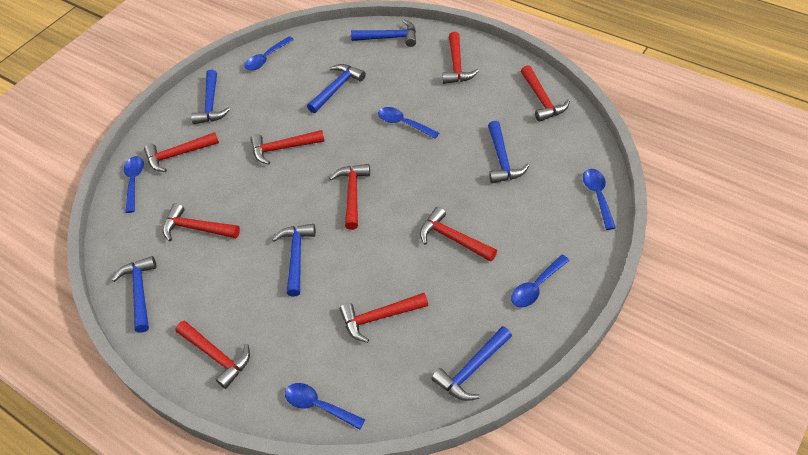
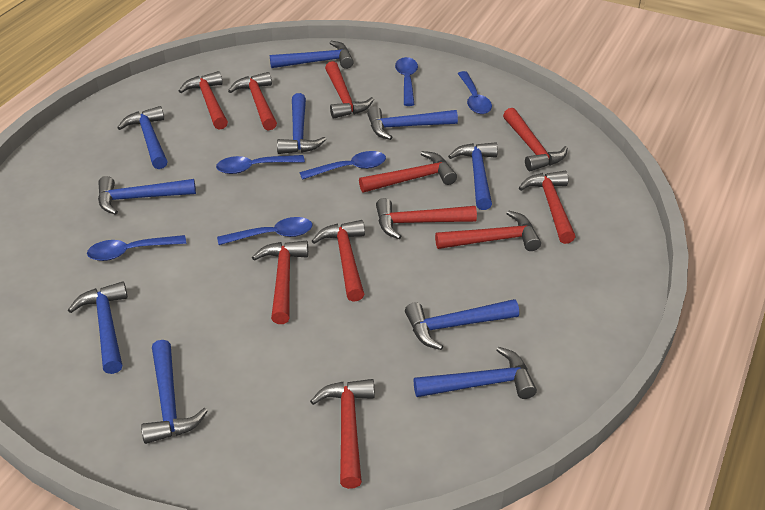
blue hammer: [112,256,157,333] [191,70,230,124] [272,224,316,297] [307,64,366,113] [351,20,416,47] [432,326,512,401] [488,121,529,183] = 7 -> [68,281,128,374] [98,176,196,215] [117,106,168,169] [141,340,208,444] [270,41,353,69] [277,93,326,154] [367,106,458,140] [405,299,519,350] [414,347,537,399] [448,142,498,210] = 10
red hammer: [144,132,219,172] [163,203,240,241] [176,321,250,389] [250,130,325,165] [329,164,370,230] [340,293,428,343] [420,207,497,262] [442,32,479,84] [521,65,570,122] = 9 -> [179,71,228,130] [228,72,277,130] [252,241,308,324] [310,379,375,489] [312,220,365,302] [325,61,374,119] [359,151,457,193] [376,198,477,239] [435,210,541,251] [503,108,568,171] [519,171,575,244] = 11

